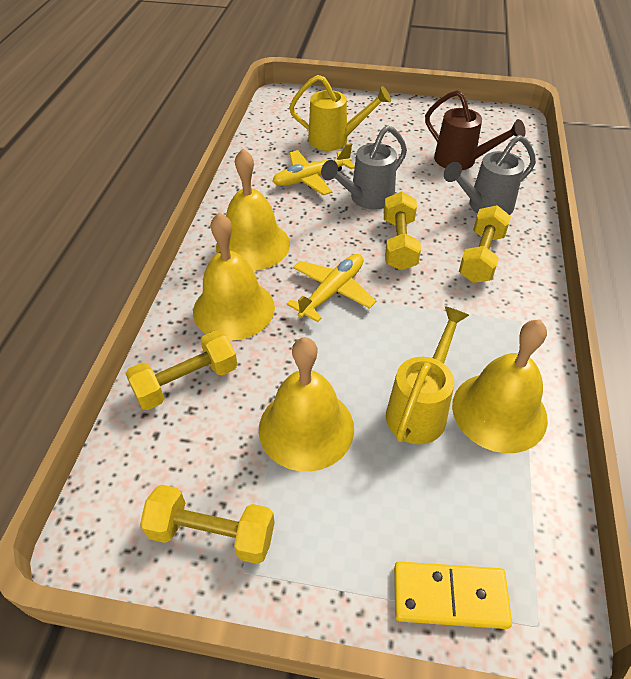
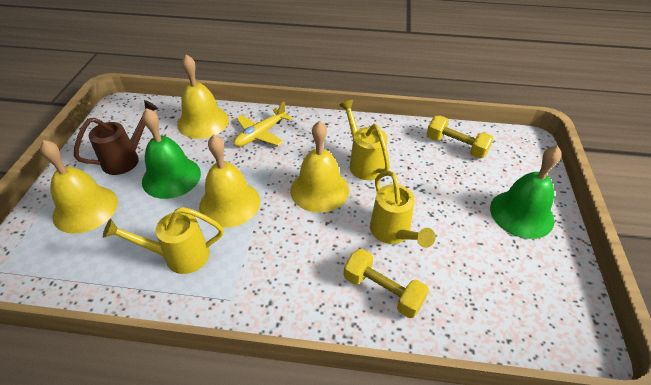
green bell: none = 0 -> [142,108,201,199] [490,145,562,239] = 2
grey watering can: [321,125,407,210] [444,135,536,215] = 2 -> none = 0
yellow domino: [394,561,512,629] = 1 -> none = 0
yellow dumbbell: [125,330,237,410] [140,484,275,564] [384,191,421,271] [459,205,511,283] = 4 -> [344,249,429,318] [426,115,494,159] = 2
yellow plane: [272,143,355,195] [286,254,376,322] = 2 -> [234,101,292,147] = 1
yellow watering can: [289,75,391,151] [386,306,469,444] = 2 -> [103,207,224,274] [339,100,390,180] [370,171,436,248] = 3

